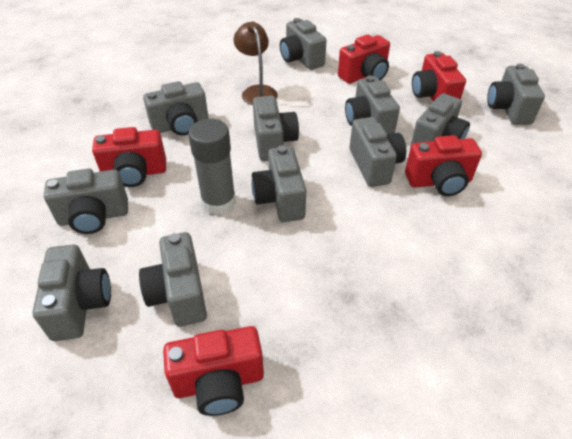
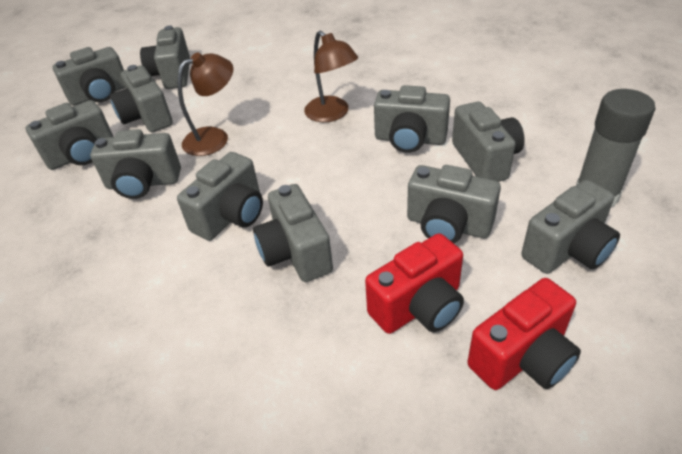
brown lamp: [233,22,278,105] = 1 -> [178,52,233,156] [304,31,358,122] = 2
red camera: [92,127,166,187] [163,326,264,416] [338,35,390,84] [405,135,482,196] [412,51,466,101] = 5 -> [365,233,464,334] [467,278,581,390] = 2

